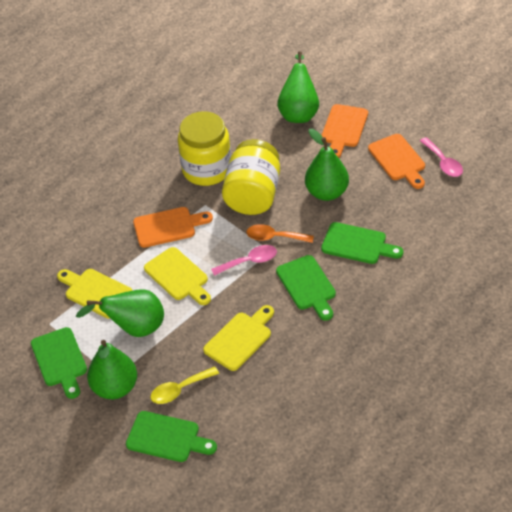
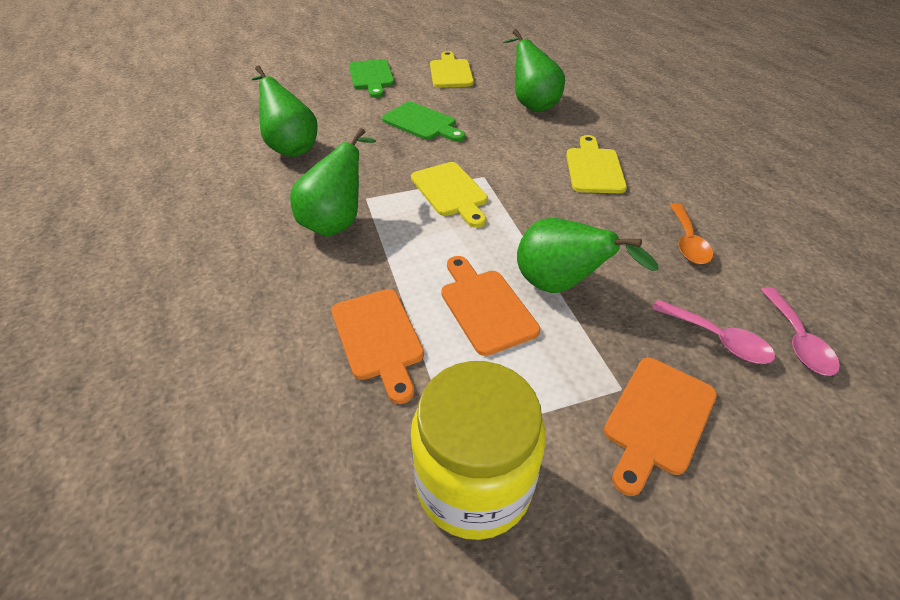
green cutting board: [31,327,87,399] [126,411,217,462] [276,255,336,321] [321,222,404,264] = 4 -> [349,59,394,98] [382,102,466,142] = 2
yellow jar: [178,111,231,186] [222,139,280,215] = 2 -> [411,361,546,540] = 1
yellow spoon: [150,367,219,404] = 1 -> none = 0

